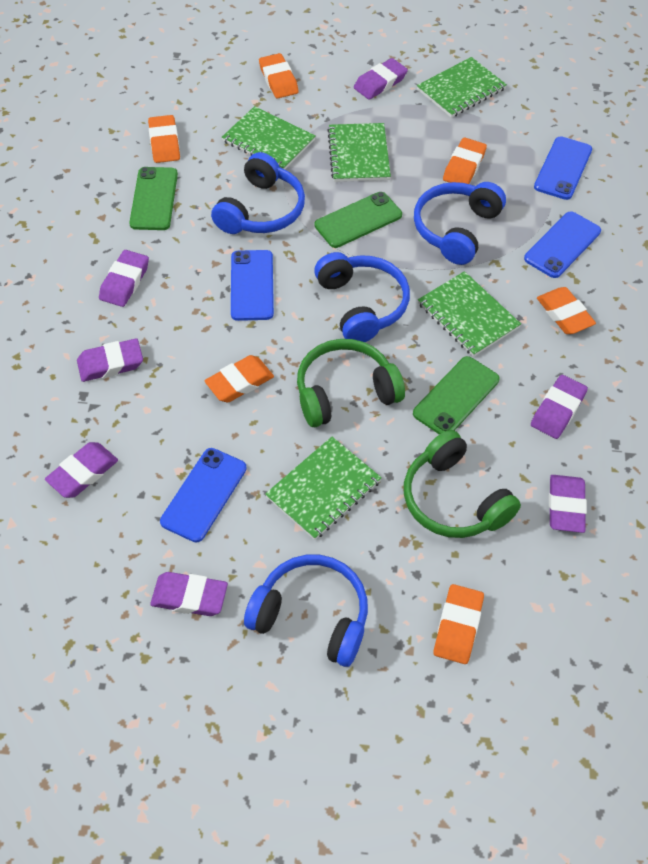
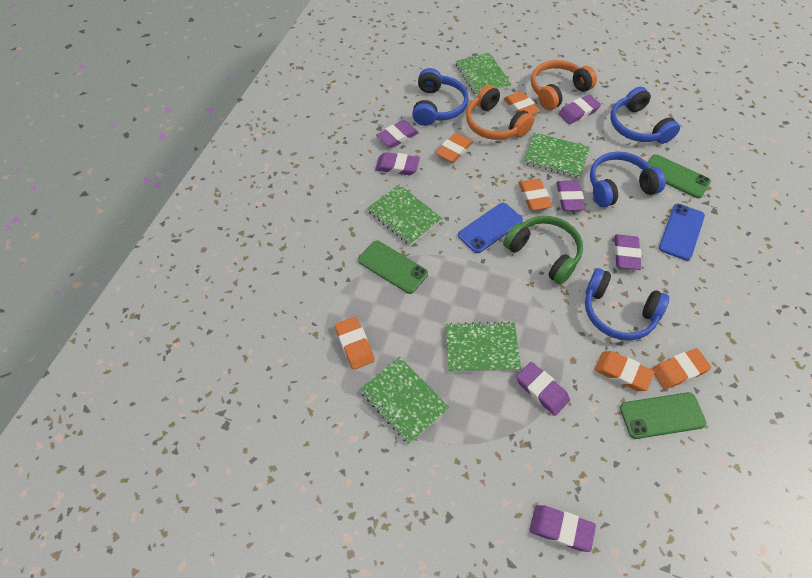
blue phone: [160,448,247,542] [231,250,274,321] [524,211,601,278] [534,136,592,200] = 4 -> [458,203,523,253] [659,204,705,261] = 2
green headphones: [297,339,405,427] [404,430,521,538] = 2 -> [503,216,583,285] = 1
orange headphones: none = 0 -> [466,85,534,140] [531,60,597,110] = 2

